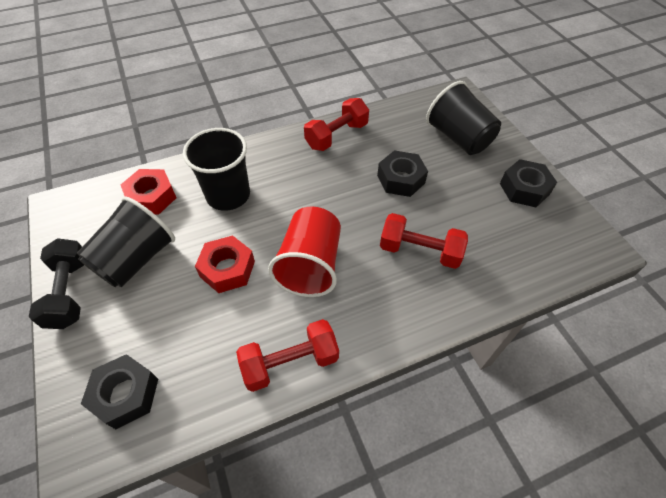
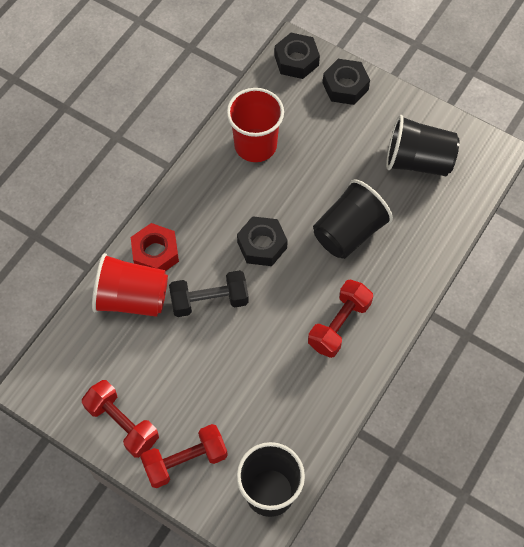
red cup: [268,207,341,297] = 1 -> [92,253,168,317] [226,88,284,162] = 2
red nut: [121,169,176,214] [195,235,255,293] = 2 -> [131,223,179,271] = 1

